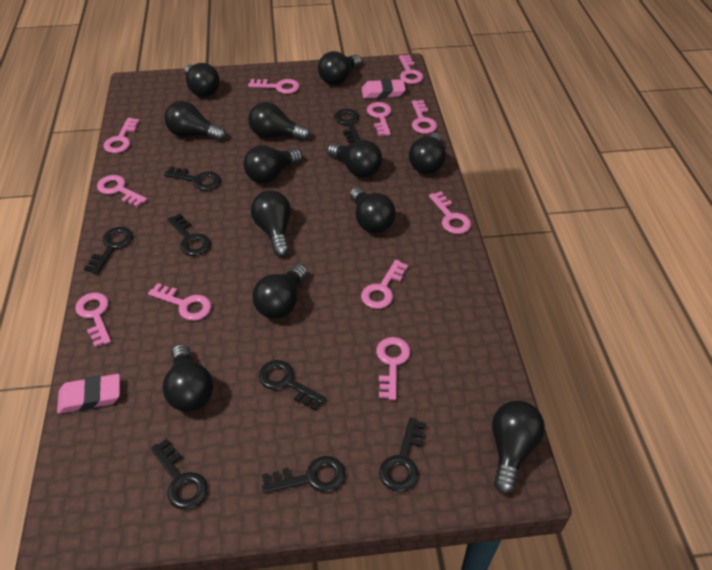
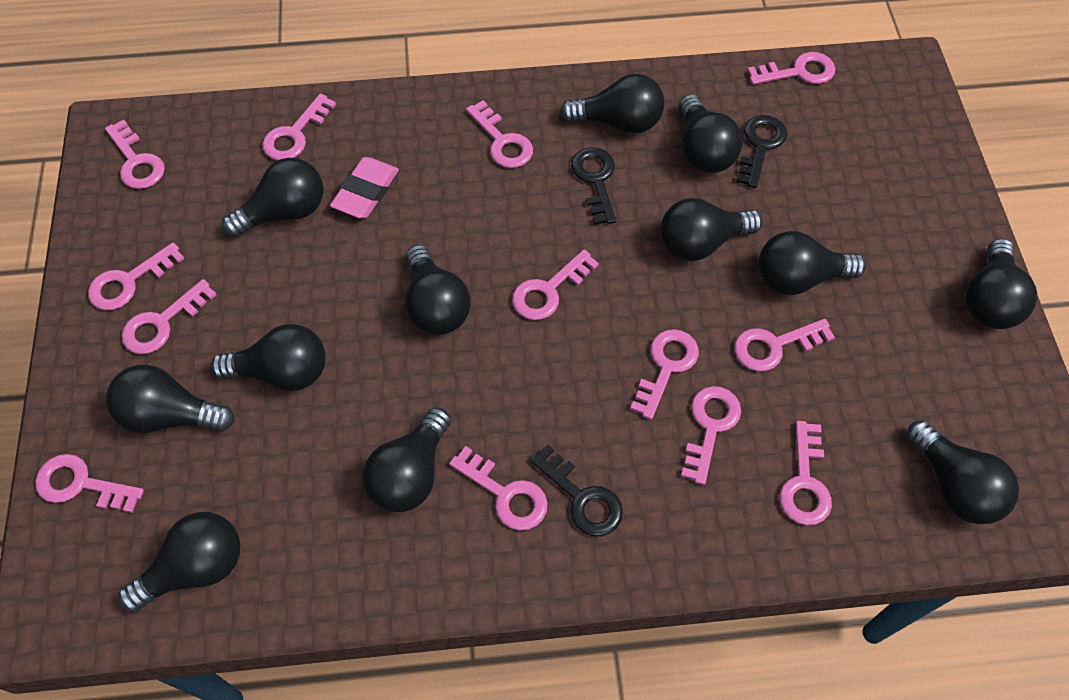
black key: [84,227,133,274] [151,439,208,510] [164,166,221,191] [167,214,211,256] [259,360,326,411] [262,456,345,493] [334,109,361,143] [379,418,426,492] = 8 -> [530,445,623,536] [571,147,616,225] [736,115,787,188] = 3
pink eraser: [57,374,120,414] [362,79,406,98] = 2 -> [330,157,399,218] = 1
pink key: [75,293,111,347] [97,175,147,207] [104,118,139,153] [148,283,211,321] [248,79,300,94] [361,260,408,309] [367,102,391,136] [376,337,410,400] [399,55,423,84] [412,100,437,134] [429,191,471,234] = 11 -> [35,454,144,513] [88,242,185,310] [105,120,165,189] [122,279,217,354] [262,94,336,160] [449,446,548,531] [466,100,533,168] [512,249,599,320] [630,329,699,420] [681,386,741,485] [734,319,835,371] [748,52,835,85] [779,421,832,525] = 13

